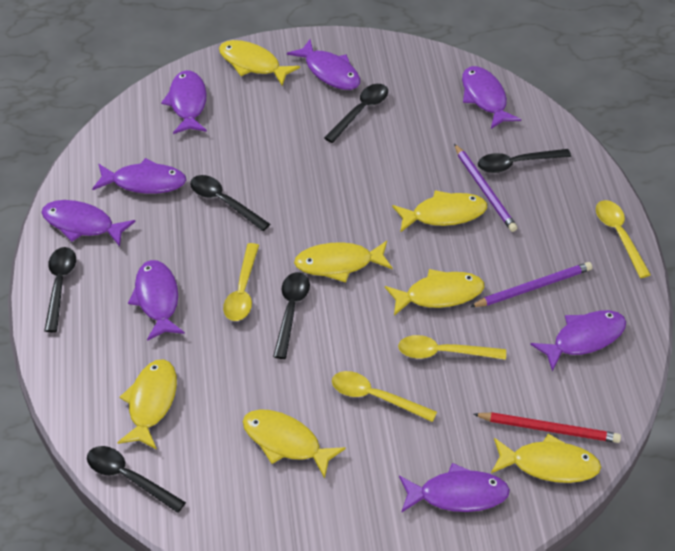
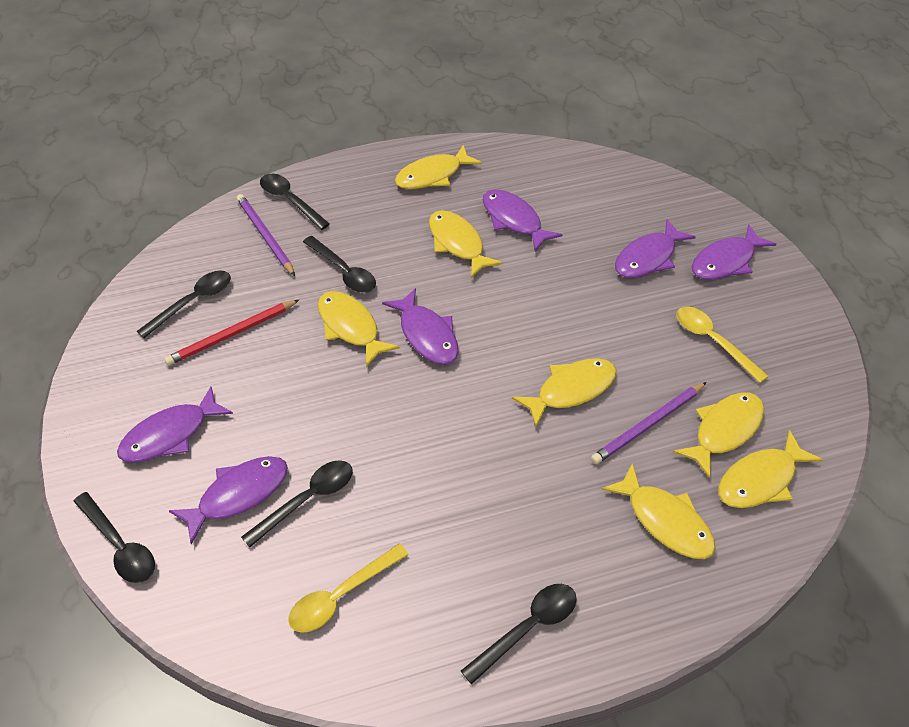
purple fish: [41,200,135,247] [92,158,186,194] [128,260,185,341] [161,70,207,134] [287,39,360,90] [399,463,510,513] [462,66,521,129] [530,310,626,372] = 8 -> [117,387,233,463] [169,456,288,544] [382,288,458,365] [483,189,562,252] [615,219,696,278] [692,224,776,280] = 6
yellow spoon: [223,243,259,321] [332,371,437,422] [398,335,506,360] [596,200,651,278] = 4 -> [288,544,409,633] [676,307,769,383] = 2

